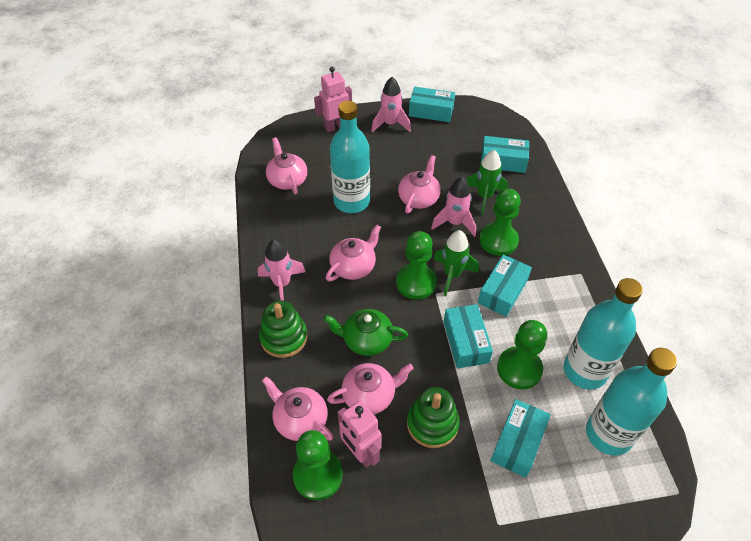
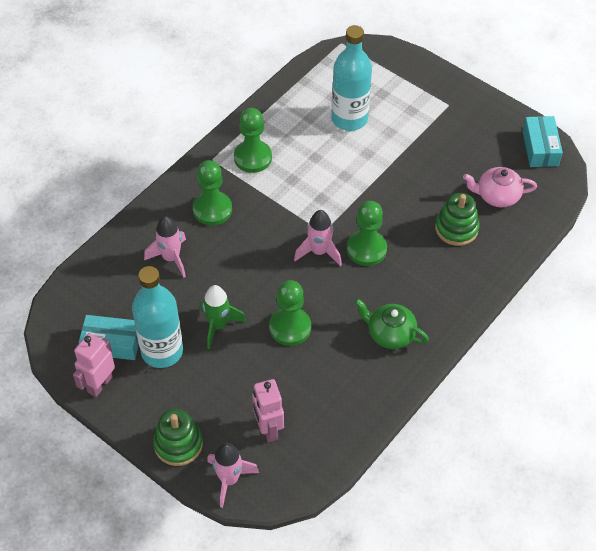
green rocket: [433,230,479,296] [466,150,508,215] = 2 -> [200,285,246,349] = 1
pink teapot: [262,376,334,441] [266,137,307,194] [326,225,381,281] [327,363,413,414] [398,155,441,214] = 5 -> [463,167,537,207] = 1
turquoise bottle: [330,101,370,213] [564,278,643,390] [586,348,677,456] = 3 -> [132,266,183,368] [331,25,372,131] = 2
turquoise box: [409,87,455,122] [444,304,493,368] [478,255,532,317] [481,136,529,173] [490,399,551,478] = 5 -> [79,315,139,360] [523,116,563,167] = 2

